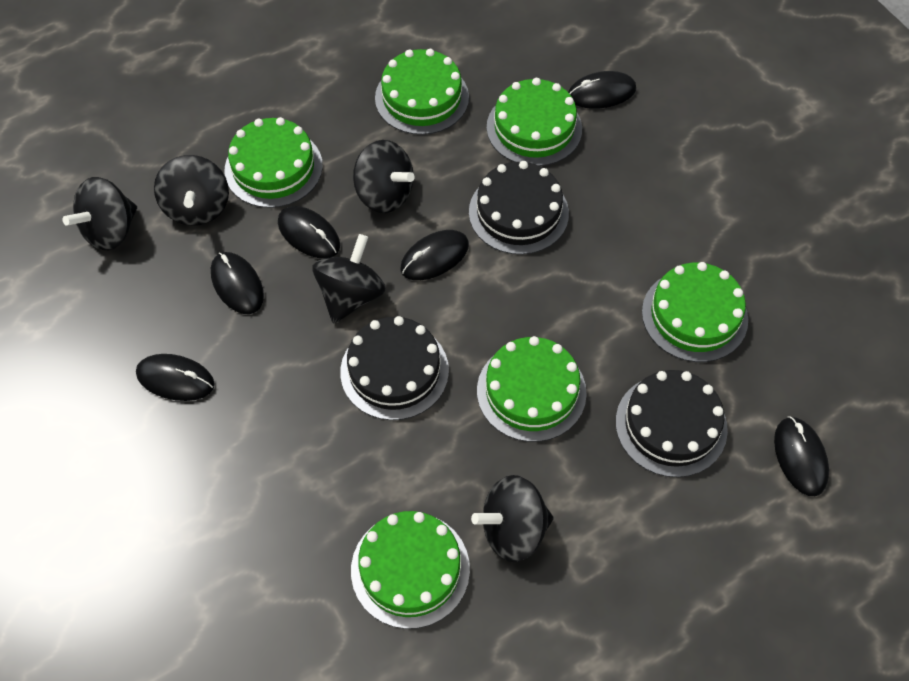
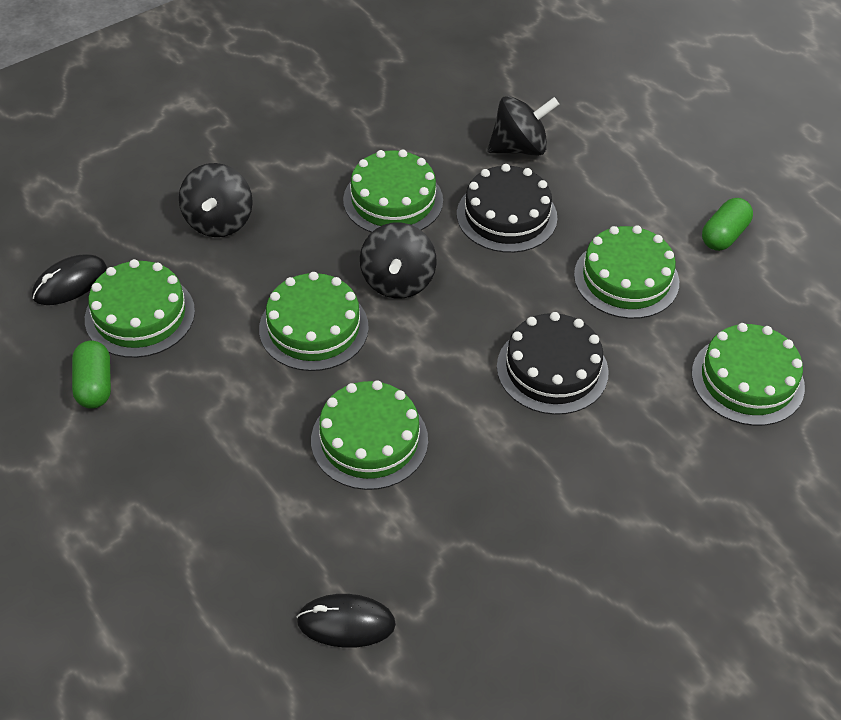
black cake: [340,316,449,420] [469,161,569,255] [616,370,728,477] = 3 -> [457,164,557,253] [497,312,609,415] = 2
black mouse: [136,354,215,401] [211,252,264,314] [278,206,340,258] [400,230,469,280] [568,71,636,109] [774,416,829,496] = 6 -> [32,254,107,305] [296,594,396,648] = 2
black spinning top: [62,177,137,250] [154,155,229,226] [313,234,385,324] [353,140,415,213] [471,475,554,562] = 5 -> [179,163,253,237] [360,222,437,299] [487,96,559,156] = 3
green capsule: none = 0 -> [72,340,111,409] [702,198,753,251] = 2

